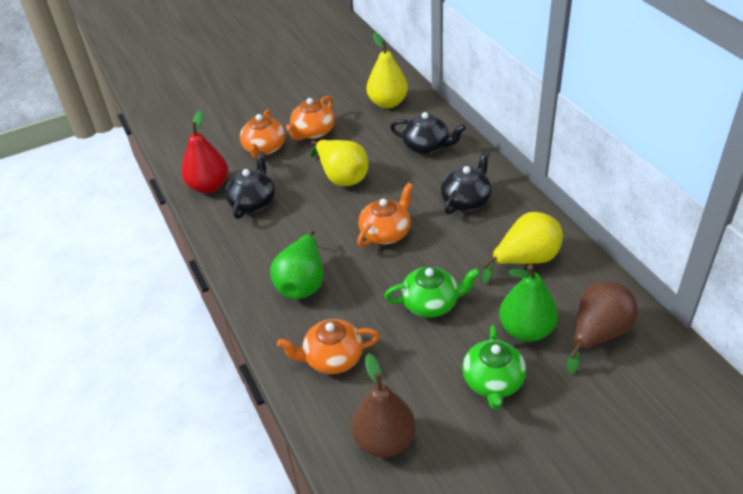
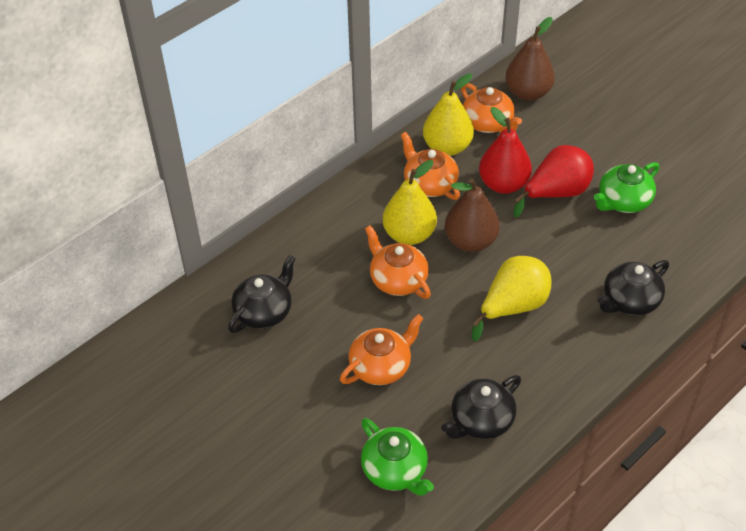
green pear: [270,230,324,299] [499,265,558,342] = 2 -> none = 0
red pear: [181,110,228,193] = 1 -> [479,107,532,194] [514,145,594,217] = 2

